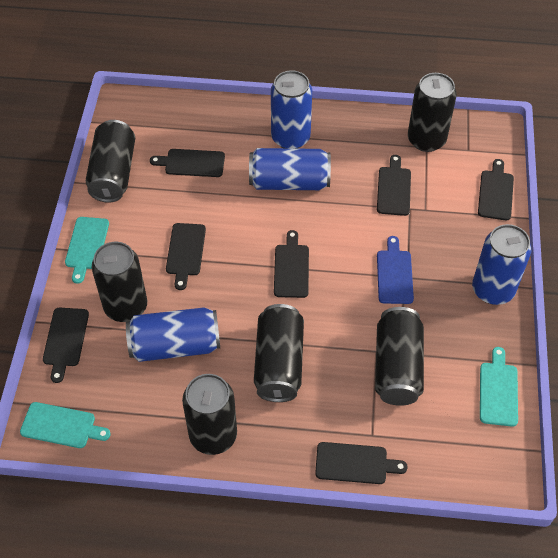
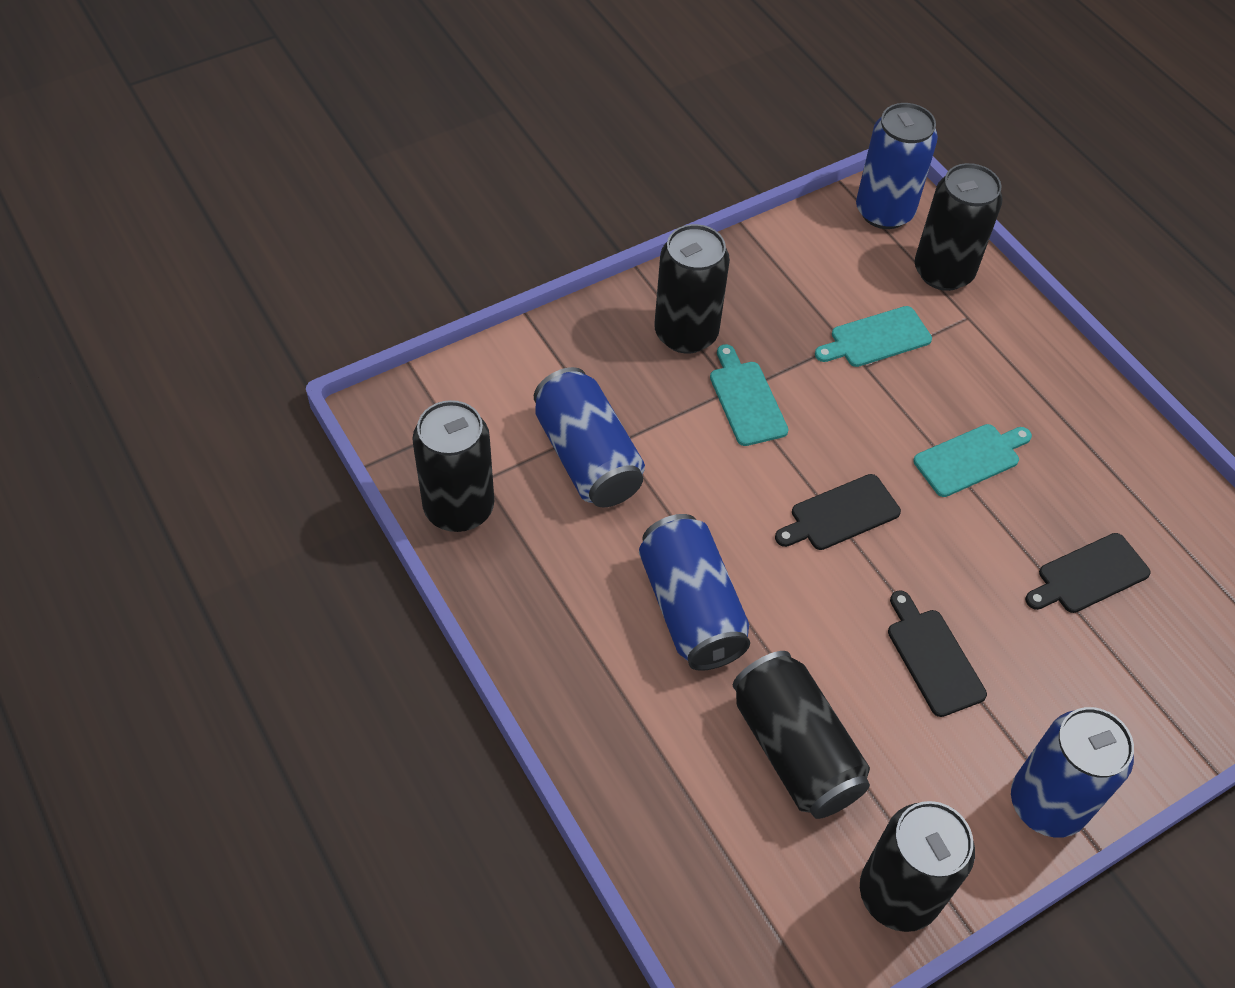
black can: [86,120,135,202] [92,242,147,322] [182,374,237,455] [254,304,304,402] [375,307,424,406] [408,73,457,152] = 6 -> [412,400,494,532] [654,224,730,354] [733,651,870,819] [860,801,975,932] [914,163,1003,291] = 5
black cutting board: [43,308,89,383] [150,149,225,177] [166,223,206,290] [274,230,309,298] [315,442,408,484] [377,155,411,216] [478,159,514,220] = 7 -> [775,474,901,550] [888,590,987,717] [1025,533,1151,613] = 3
blue cutting board: [377,236,414,304] = 1 -> none = 0

